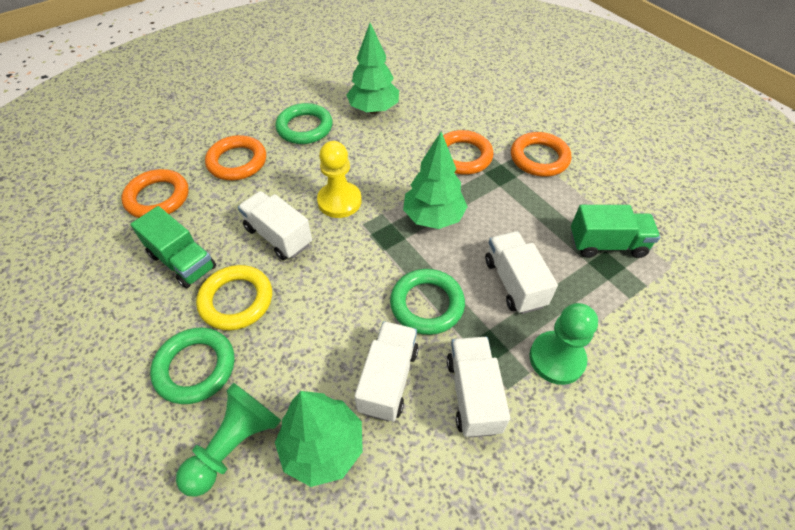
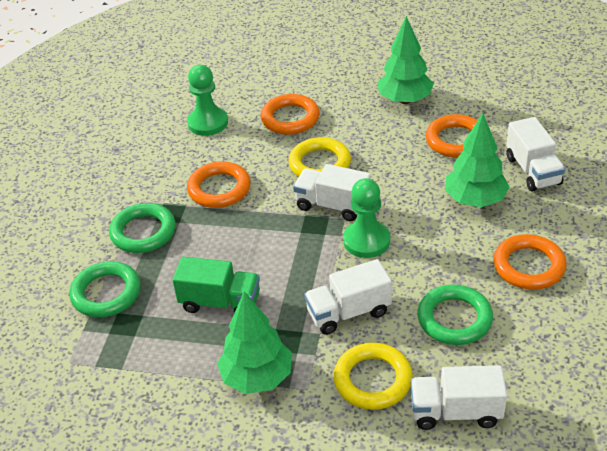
green truck: [130,206,216,289] [571,205,660,258] = 2 -> [172,257,260,313] = 1
yellow pawn: [317,141,362,218] = 1 -> none = 0
yellow ring: [196,265,272,330] = 1 -> [288,137,351,177] [333,343,413,410] = 2

